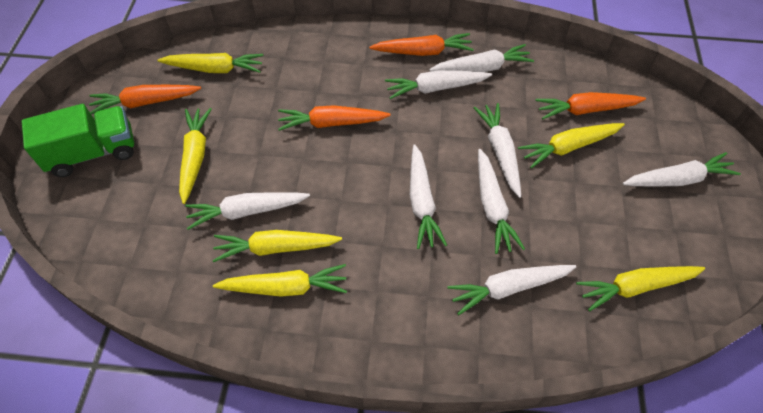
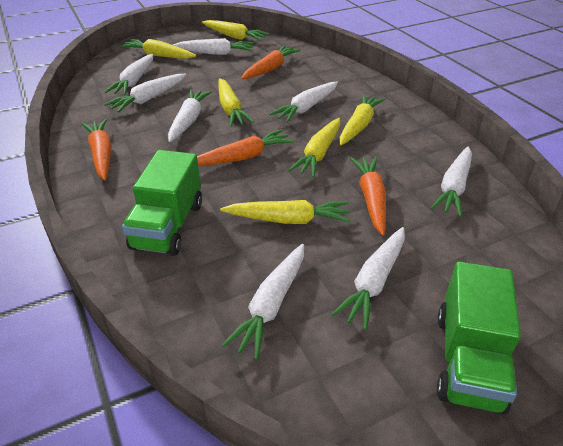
green truck: [22,104,134,177] = 1 -> [122,150,202,256] [437,261,521,414] = 2

